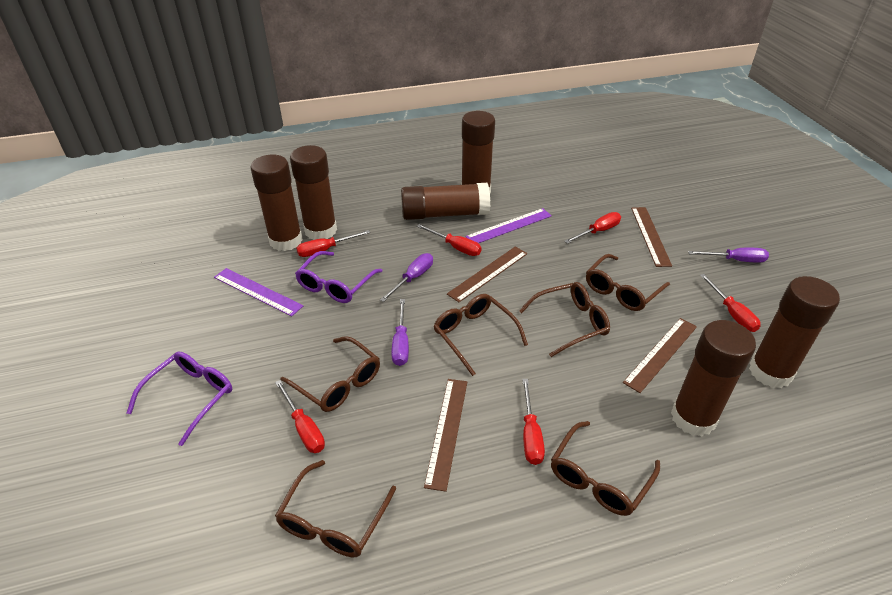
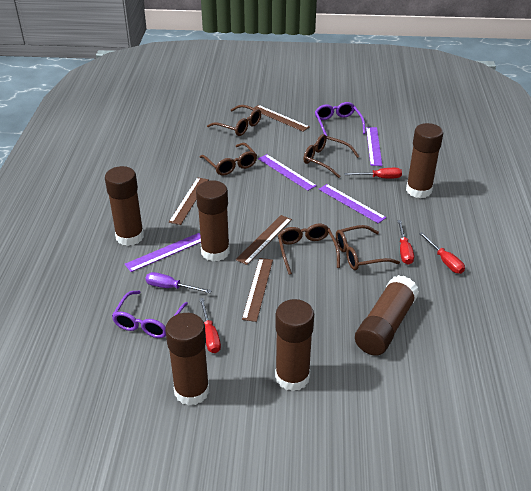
brown glasses: [275,460,396,557] [281,336,380,412] [433,294,528,376] [519,282,610,357] [551,421,660,516] [586,254,670,311] = 6 -> [200,143,257,176] [207,105,261,136] [278,224,340,275] [303,134,360,178] [336,225,400,270] = 5
purple ruler: [214,268,303,317] [465,208,552,243] = 2 -> [125,233,201,272] [258,154,317,191] [319,184,386,223] [366,127,382,166] = 4
purple screwdriver: [380,253,433,302] [391,299,409,366] [688,248,769,263] = 3 -> [145,272,212,293] = 1
red screwdriver: [275,380,325,453] [296,230,370,257] [417,224,482,256] [522,379,545,465] [564,212,621,244] [700,274,761,332] = 6 -> [199,298,221,353] [344,168,402,178] [397,220,414,265] [419,232,465,274] = 4

